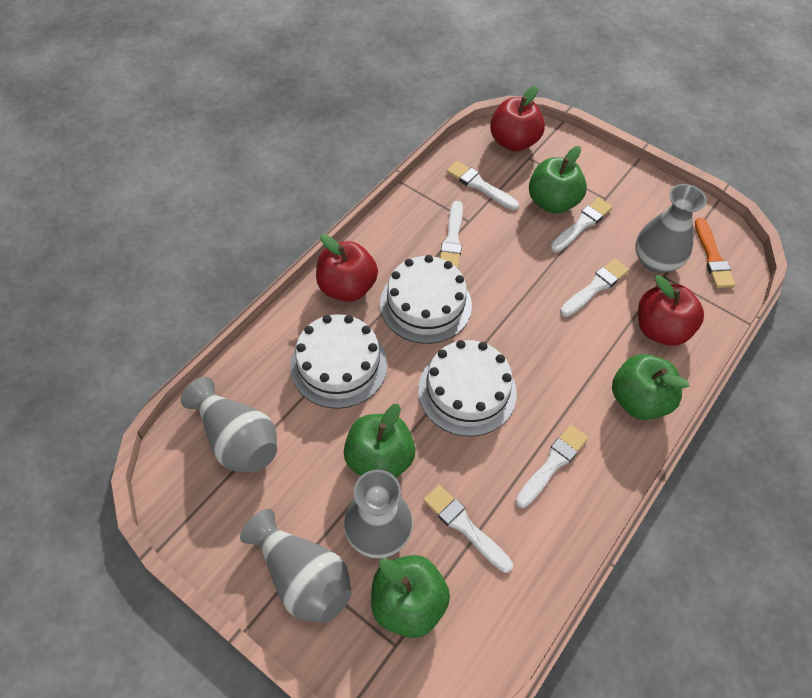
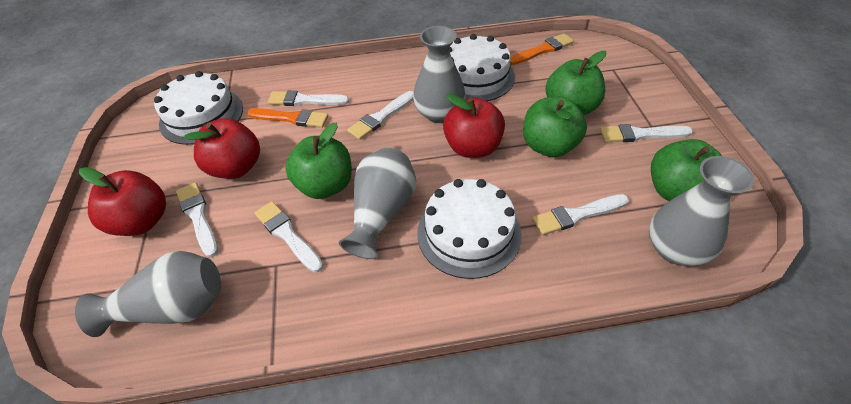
orange brush: [695,218,735,288] = 1 -> [247,108,328,128] [510,33,574,65] = 2

